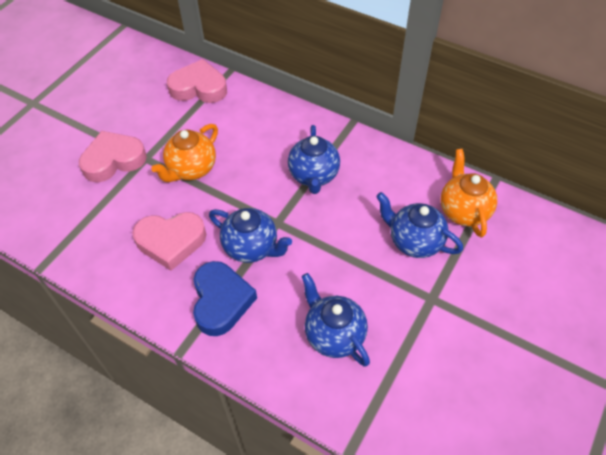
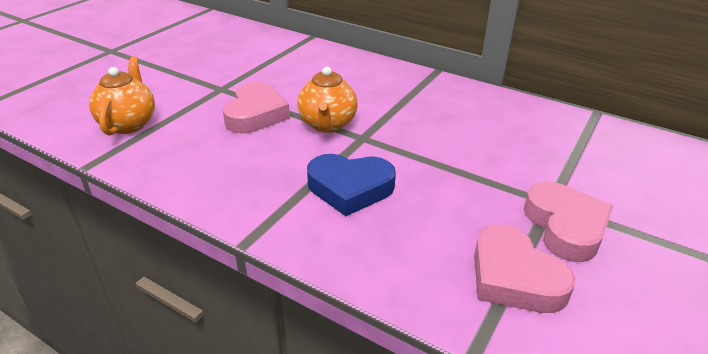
blue teapot: [209,208,292,263] [288,125,340,194] [302,273,370,367] [376,192,463,258] = 4 -> none = 0

